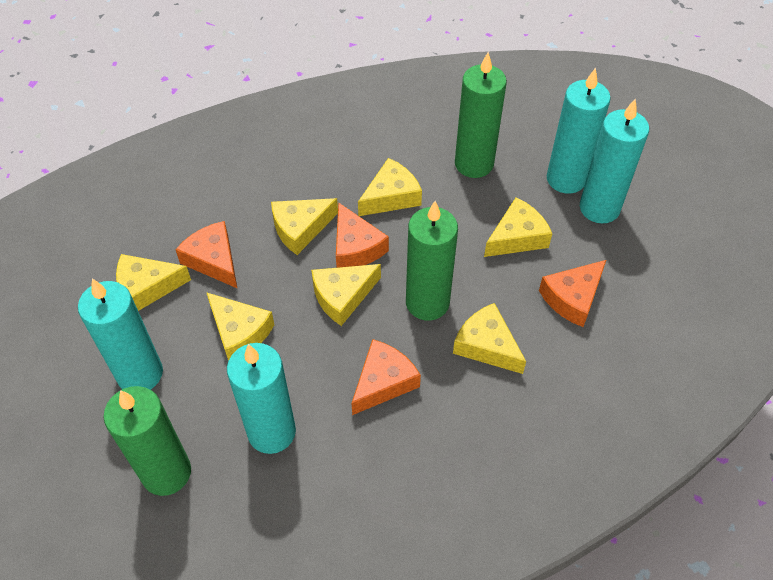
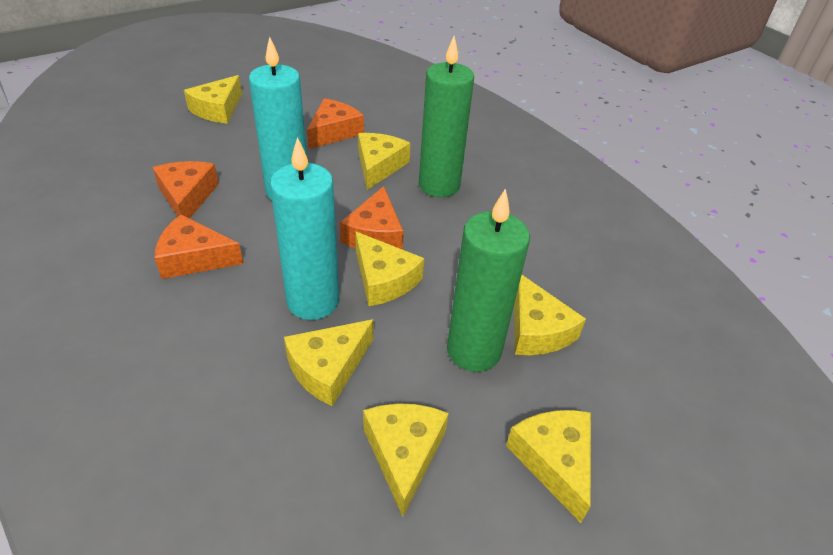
green candle: [103,386,191,496] [406,201,458,321] [455,52,507,178] = 3 -> [419,36,474,197] [447,188,530,372] = 2
turquoise candle: [78,279,163,390] [227,343,296,454] [547,68,611,194] [580,99,649,223] = 4 -> [249,37,307,200] [270,137,339,320] = 2

